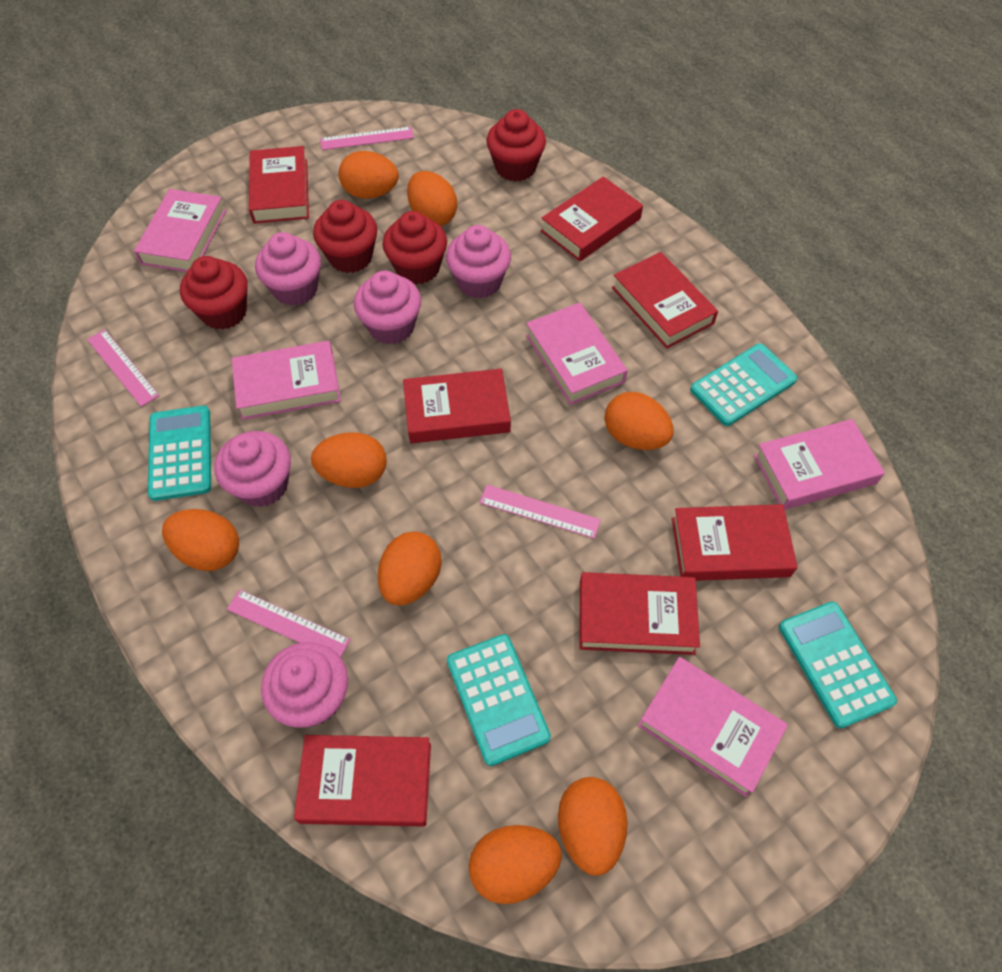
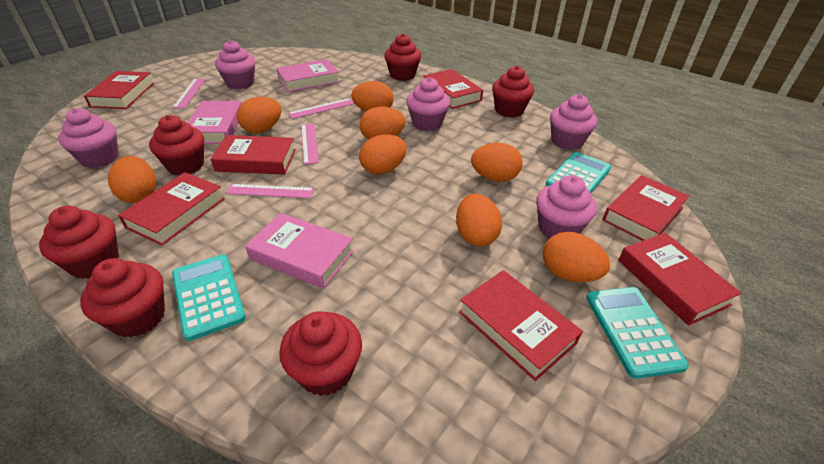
pink book: [134,189,226,272] [231,341,341,420] [526,302,627,405] [638,657,788,797] [754,419,885,510] = 5 -> [188,101,242,144] [245,213,354,289] [276,59,340,92] = 3
red cupcake: [180,256,248,330] [313,200,378,273] [383,211,447,285] [486,109,546,182] = 4 -> [39,206,119,279] [80,258,165,338] [149,115,204,175] [279,311,362,396] [384,33,421,81] [492,66,534,117] = 6
turquoise calculator: [148,405,211,501] [447,634,551,766] [690,343,798,426] [779,601,897,729] = 4 -> [172,254,246,341] [546,152,611,193] [586,287,689,379] = 3

